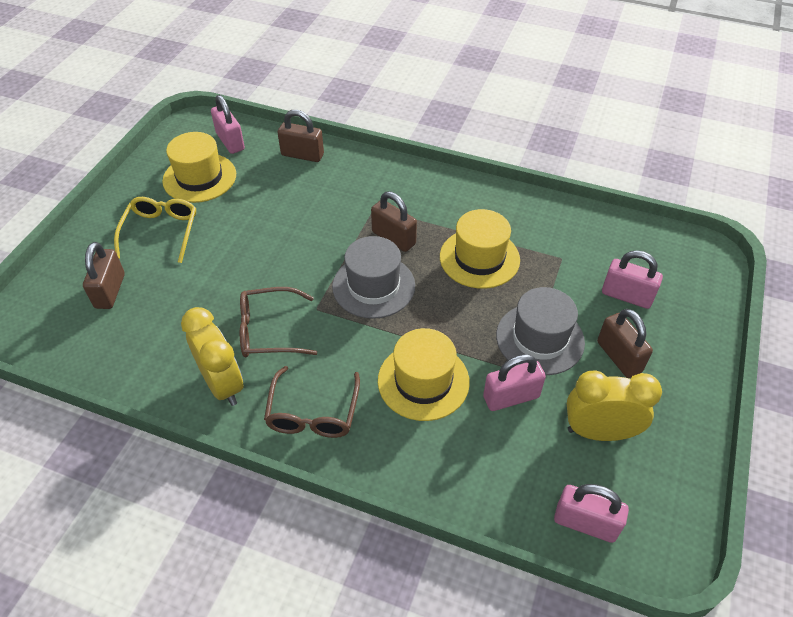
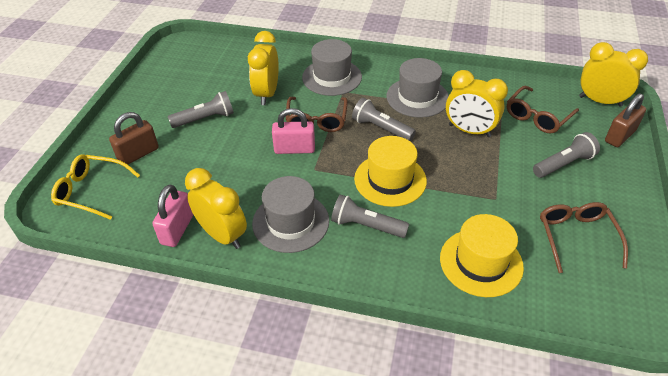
brown glasses: [240,287,317,357] [264,366,360,438] = 2 -> [286,97,348,132] [507,86,579,133] [540,202,628,273] = 3
brown padlock: [83,242,125,309] [278,110,324,162] [371,191,417,252] [597,309,653,378] = 4 -> [109,112,159,165] [605,93,646,147] = 2
grey flashlight: none = 0 -> [168,91,234,128] [331,194,409,238] [352,98,416,141] [533,132,600,178] = 4
grey hat: [332,236,415,319] [496,287,585,375] = 2 -> [252,176,329,253] [302,39,362,96] [386,58,449,118] = 3
pink padlock: [211,95,245,154] [483,354,546,411] [554,484,629,543] [602,250,663,309] = 4 -> [152,184,193,247] [272,108,315,154] = 2
yellow clock: [181,307,243,406] [567,370,662,441] = 2 -> [185,168,247,249] [248,31,279,105] [446,70,508,137] [579,42,648,106] = 4
yellow hat: [162,132,236,203] [378,328,470,421] [440,209,520,289] = 3 -> [354,136,427,207] [440,214,524,297] = 2

